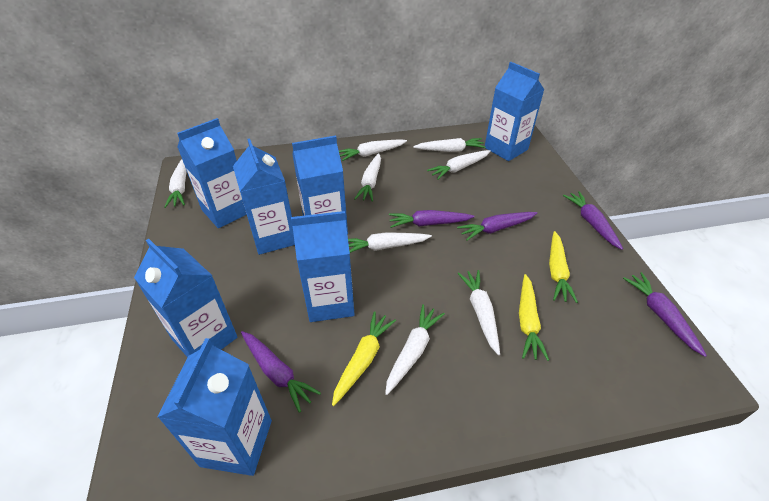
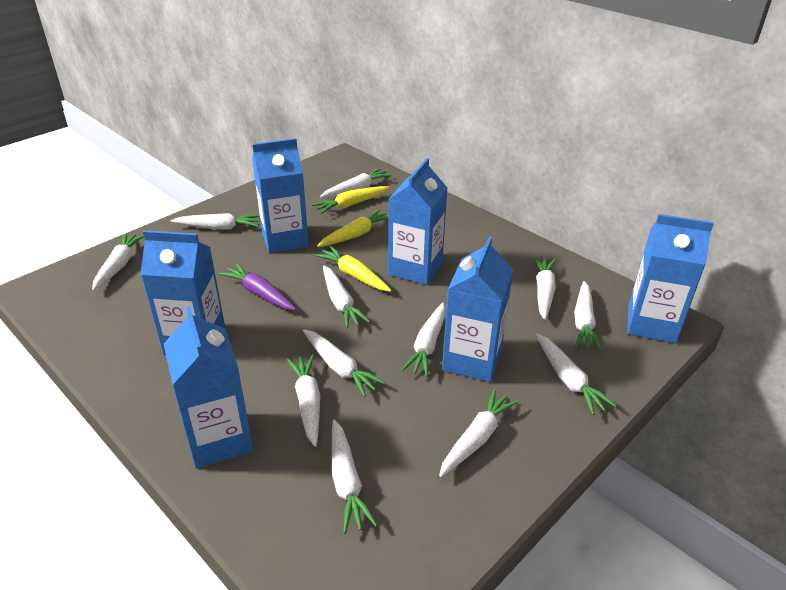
blue carton: [134,239,237,357] [157,338,272,476] [177,118,247,228] [233,138,295,255] [291,211,355,322] [292,135,348,234] [485,62,544,161] = 7 -> [140,230,225,355] [164,306,253,469] [252,138,309,253] [388,158,447,285] [442,236,514,382] [627,214,714,343] = 6
purple carrot: [241,331,321,413] [389,210,474,228] [457,212,537,241] [563,191,623,250] [623,272,707,357] = 5 -> [219,263,296,310] = 1
white carrot: [164,160,186,208] [339,139,407,161] [348,232,432,253] [354,153,381,202] [385,304,445,395] [413,138,486,152] [427,150,491,180] [457,270,500,355] = 8 -> [92,233,144,291] [171,213,260,230] [287,355,320,447] [303,329,385,397] [320,168,392,198] [323,266,370,328] [332,420,377,534] [402,302,446,377] [439,389,519,477] [533,257,556,320] [536,334,616,415] [574,281,602,350] = 12

